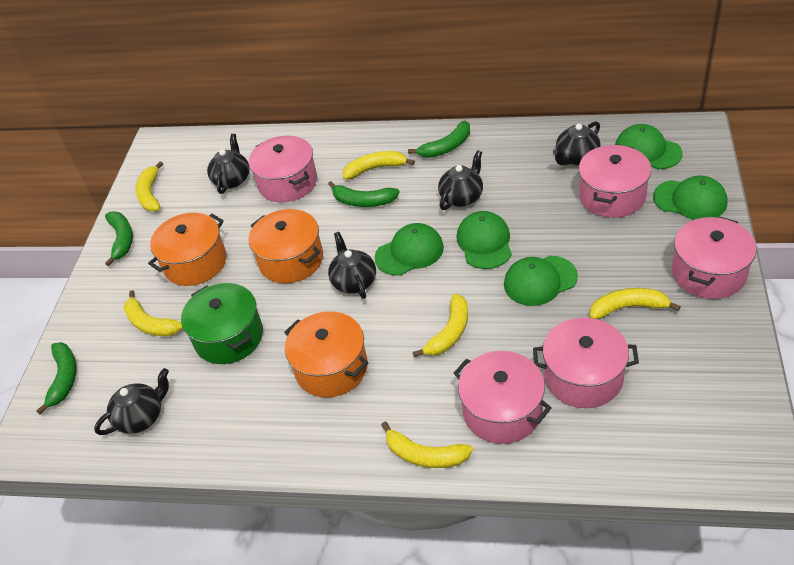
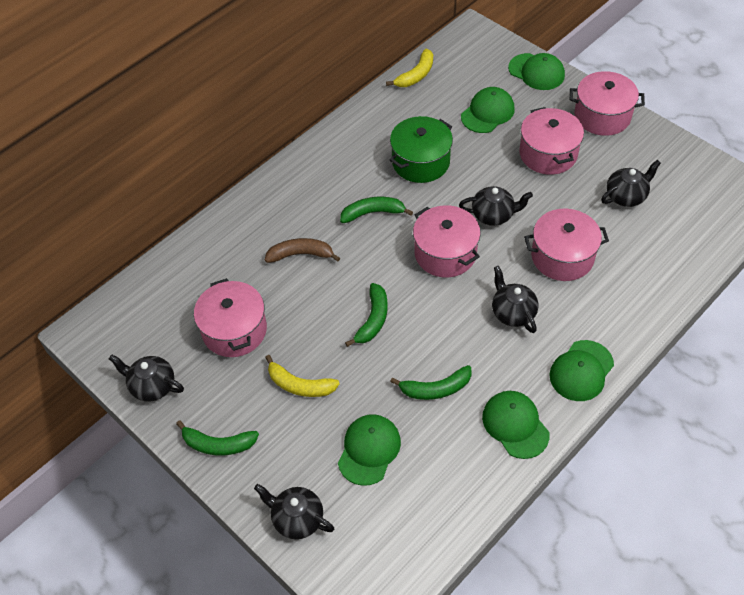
brown banana: none = 0 -> [265,238,340,263] = 1
orange pot: [148,213,227,286] [249,209,323,283] [284,311,369,398] = 3 -> none = 0
yellow banana: [124,290,182,336] [135,161,163,212] [343,151,415,180] [381,421,473,468] [413,294,468,357] [590,288,681,319] = 6 -> [265,355,340,397] [386,49,433,87] = 2

